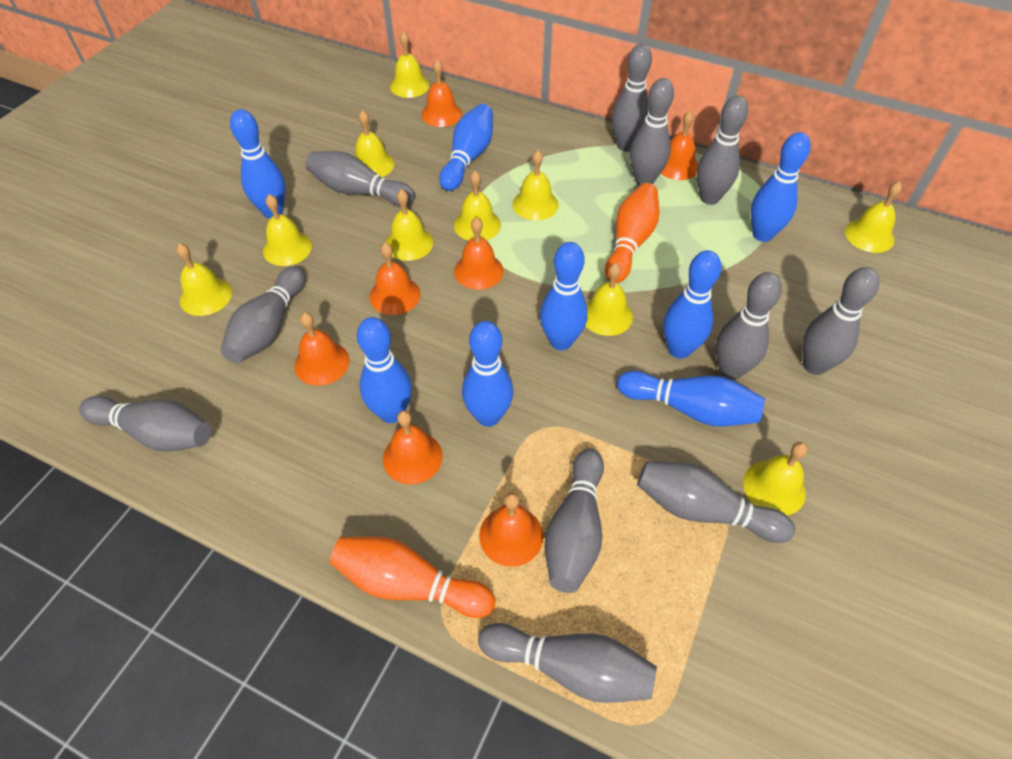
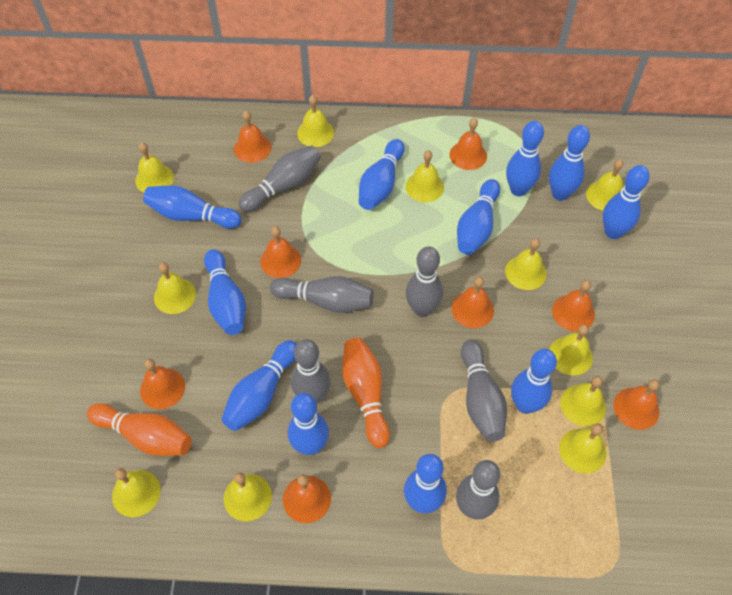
blue bowling pin: [230,109,286,219] [357,317,412,423] [439,104,493,191] [462,321,513,427] [540,242,588,350] [617,371,765,427] [663,250,721,359] [751,132,811,242] = 8 -> [143,185,241,229] [204,249,246,335] [221,340,297,431] [288,393,329,455] [359,139,405,210] [404,454,447,513] [457,179,500,255] [506,121,544,196] [511,349,557,414] [549,125,590,201] [603,165,650,239] = 11
grey bowling pin: [79,396,211,452] [220,266,305,363] [306,151,415,206] [478,623,657,703] [545,448,604,593] [611,44,652,152] [630,78,674,186] [637,461,795,543] [697,96,748,205] [716,272,782,380] [802,267,880,375] = 11 -> [239,145,321,212] [270,276,374,313] [291,339,331,403] [406,246,443,317] [456,460,500,519] [461,340,507,442] = 6
orange bell: [294,312,349,386] [369,242,420,315] [383,410,443,484] [421,60,462,127] [454,217,504,290] [479,493,543,567] [661,111,698,180] = 7 -> [140,359,185,409] [234,111,271,163] [260,226,301,278] [283,474,331,523] [449,118,487,170] [452,277,494,328] [552,280,595,332] [613,379,660,430] = 8
yellow bell: [176,243,232,316] [263,194,312,266] [355,110,395,177] [386,189,433,261] [390,31,430,98] [454,171,501,241] [513,150,559,221] [585,263,633,336] [743,442,807,515] [845,181,902,253] = 10 -> [112,468,161,517] [135,142,174,193] [154,262,196,314] [224,472,272,521] [297,95,334,147] [405,150,444,202] [505,238,547,290] [549,324,593,376] [559,424,606,473] [560,376,606,427] [586,159,623,211] = 11

